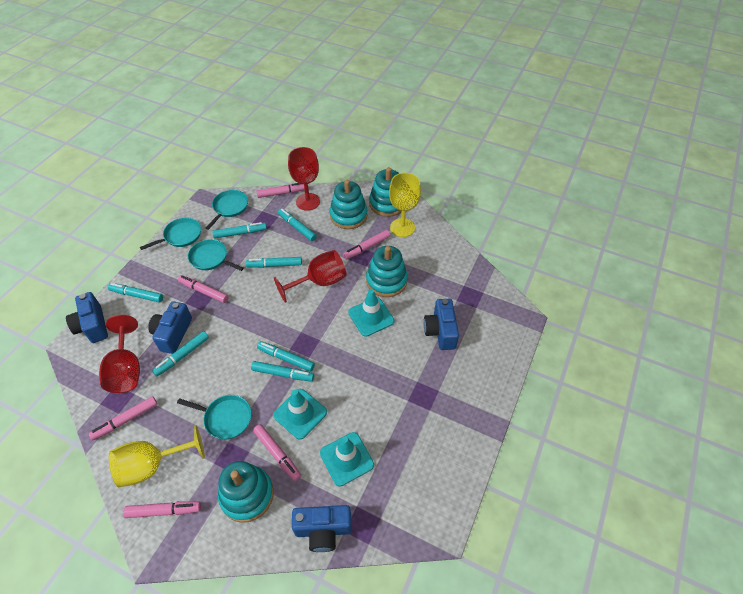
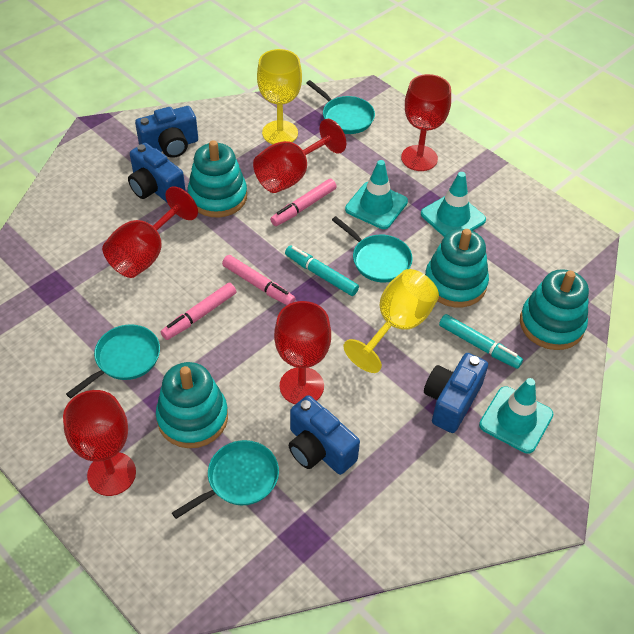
pink marker: [89,396,157,440] [123,501,201,518] [178,275,229,303] [253,424,301,481] [256,183,304,198] [343,230,390,260] = 6 -> [161,283,237,340] [222,255,296,305] [270,179,337,226] = 3
red goblet: [99,315,140,393] [274,250,347,303] [288,147,320,211] = 3 -> [63,390,136,496] [102,186,198,278] [253,119,346,193] [274,301,331,404] [401,74,451,171] = 5
turquoise marker: [107,283,163,302] [152,331,209,376] [212,222,267,239] [246,257,302,268] [251,361,314,382] [257,341,315,372] [278,208,317,241] = 7 -> [285,245,359,296] [439,314,523,369] = 2

